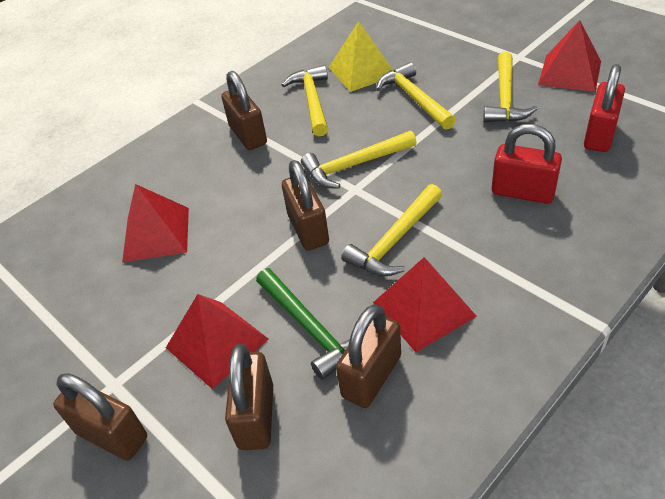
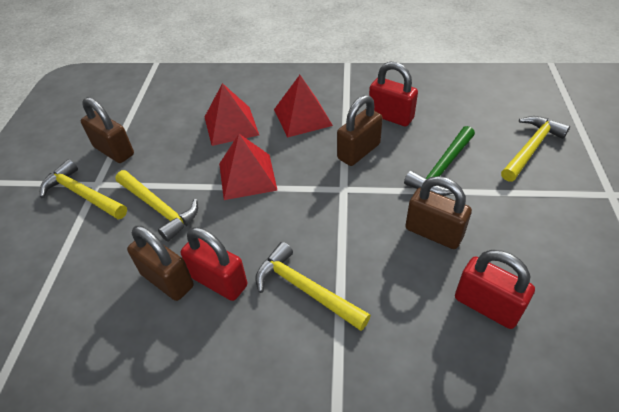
brown padlock: [53,373,147,461] [221,71,267,150] [225,344,273,450] [282,160,329,250] [336,304,401,408] = 5 -> [81,97,134,163] [127,226,194,301] [337,95,383,166] [405,176,472,249] = 4
red padlock: [492,124,562,204] [584,64,625,152] = 2 -> [181,227,247,301] [369,62,418,126] [455,250,535,329] = 3
red pyramid: [122,184,189,263] [166,294,268,389] [373,257,477,352] [538,20,601,92] = 4 -> [205,83,259,146] [219,134,278,200] [274,75,333,138] = 3
yellow hammer: [282,65,328,136] [301,131,417,189] [341,184,442,276] [376,62,456,130] [483,52,537,122] = 5 -> [40,159,127,219] [116,170,198,242] [255,242,371,331] [501,116,570,182] = 4
yellow pyramid: [329,21,394,92] = 1 -> none = 0

